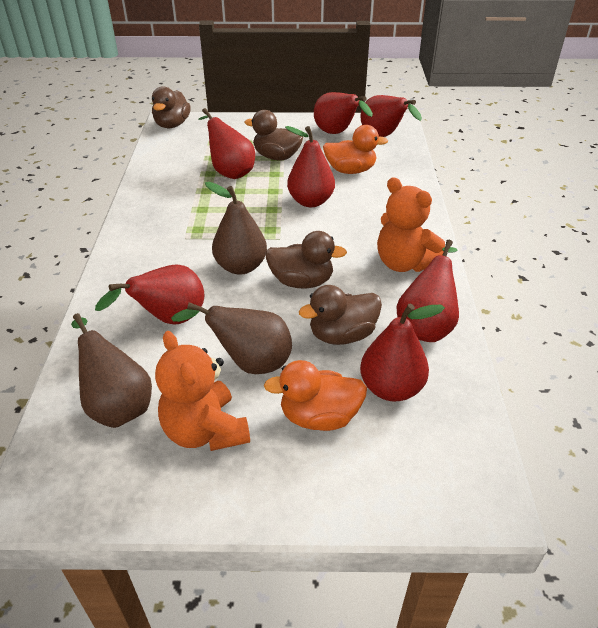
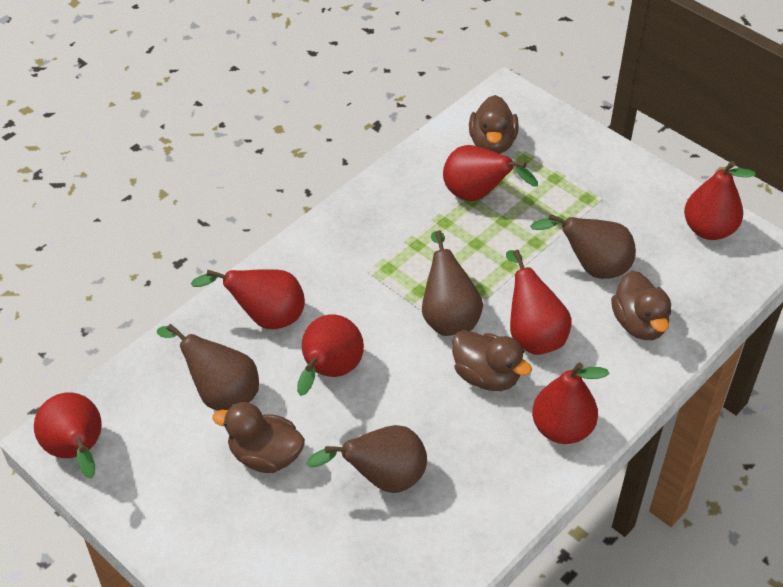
brown pear: [71,313,152,428] [171,302,292,374] [205,182,267,275] = 3 -> [156,324,259,411] [306,425,427,493] [422,231,483,336] [530,214,636,279] = 4
orange duck: [264,360,367,431] [323,125,388,174] = 2 -> none = 0
orange teddy bear: [155,331,250,451] [377,177,445,272] = 2 -> none = 0

